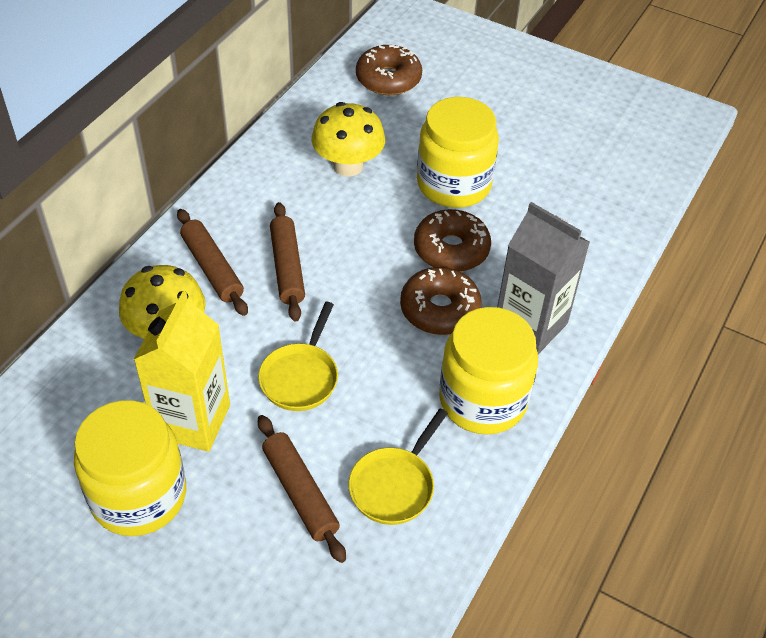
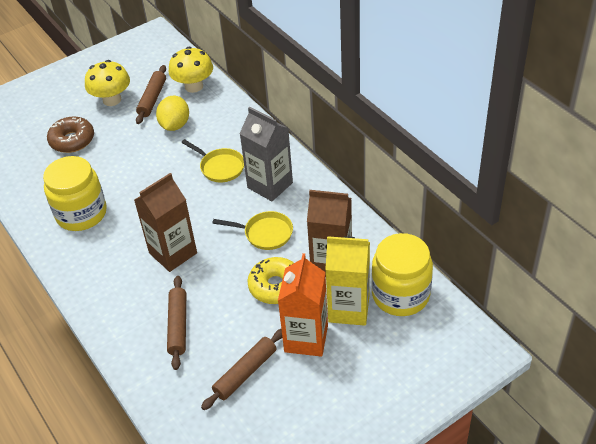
brown carton: none = 0 -> [134,173,197,272] [307,190,352,276] = 2
brown donut: [356,45,422,95] [400,267,482,335] [414,209,491,272] = 3 -> [47,117,94,153] = 1
orange carton: none = 0 -> [278,253,328,357] = 1
yellow donut: none = 0 -> [247,257,294,304] = 1
yellow jar: [74,400,186,536] [417,97,499,208] [439,307,538,435] = 3 -> [43,156,107,231] [371,233,433,316] = 2
yellow lemon: none = 0 -> [156,96,189,131] = 1

